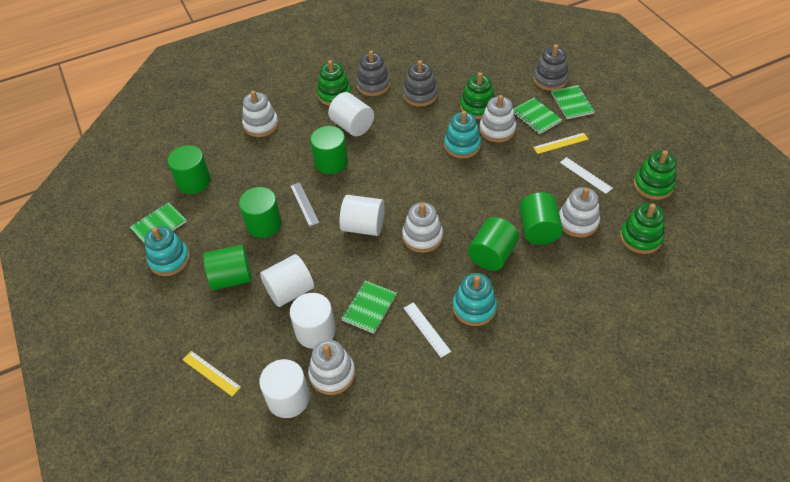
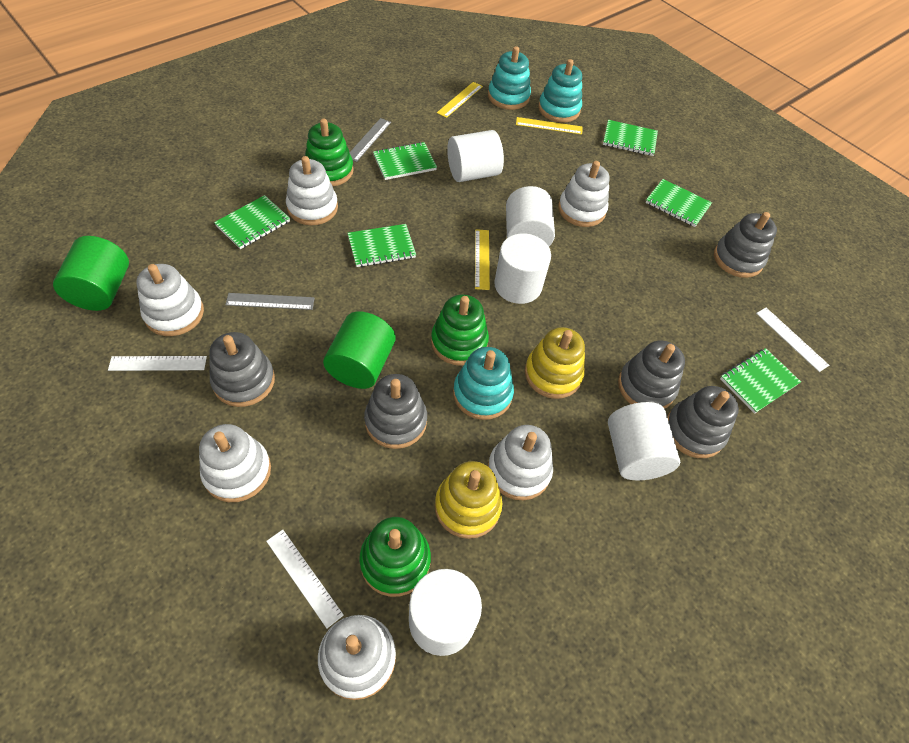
green cylinder: [167,145,211,194] [203,245,252,290] [239,187,282,238] [310,126,348,174] [468,217,519,271] [519,192,563,245] = 6 -> [53,236,129,311] [323,311,396,389] = 2
green notebook: [130,202,187,243] [341,281,397,334] [513,98,562,134] [551,85,595,119] = 4 -> [214,195,290,249] [347,224,416,267] [373,142,437,180] [603,120,658,156] [645,179,712,227] [720,348,801,414] = 6
green stacking toy: [317,60,352,106] [460,72,495,119] [620,203,665,254] [634,150,676,200] = 4 -> [305,119,354,186] [359,517,431,597] [431,294,489,366] = 3
grey ruler: [290,182,319,227] = 1 -> [225,293,314,310] [350,118,391,162] = 2
grey stacking toy: [356,50,390,96] [403,60,438,107] [533,44,569,91] = 3 -> [209,332,275,407] [364,374,427,449] [618,341,685,409] [667,386,739,458] [714,212,777,278] = 5
white ruler: [404,302,451,358] [560,157,613,194] = 2 -> [108,356,207,371] [266,530,344,628] [756,308,829,372] = 3
white stacking toy: [242,91,279,137] [308,340,355,395] [402,203,443,253] [479,95,516,142] [559,187,600,238] = 5 -> [136,264,204,336] [199,424,271,502] [286,156,338,225] [318,615,396,700] [488,425,553,500] [558,161,610,227] = 6
yellow ruler: [183,351,241,397] [533,133,589,154] = 2 -> [437,82,483,118] [475,229,490,290] [516,117,583,135] = 3
yellow stacking toy: none = 0 -> [435,461,502,539] [525,327,585,399] = 2

